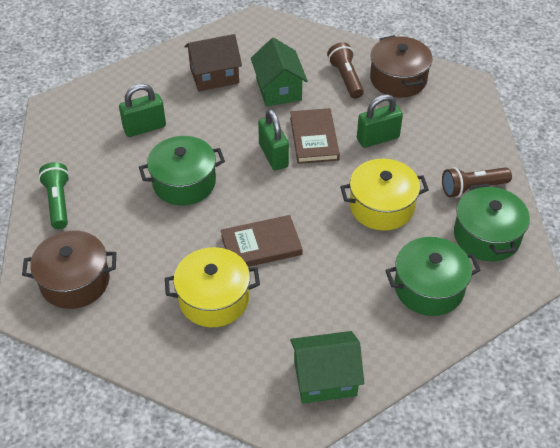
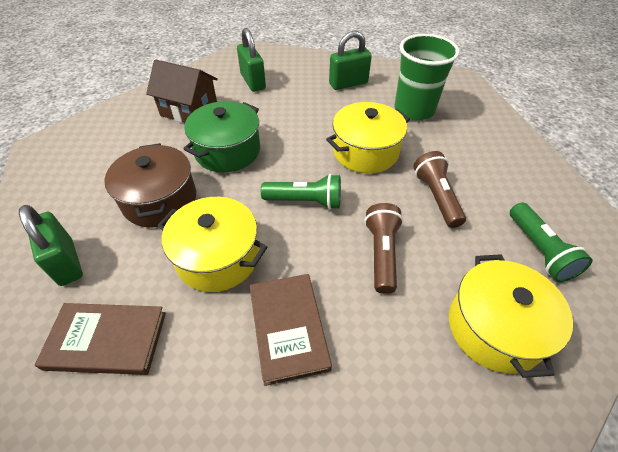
brown pot: [22,231,116,309] [370,35,433,98] = 2 -> [104,143,196,227] = 1
green cup: none = 0 -> [395,34,460,120] = 1
green flashlight: [38,162,70,229] = 1 -> [261,174,341,210] [510,203,593,282] = 2
green house: [251,38,308,107] [290,331,364,404] = 2 -> none = 0
green pot: [139,136,225,206] [385,237,481,316] [454,184,530,261] = 3 -> [183,101,260,172] = 1
yellow pot: [165,247,260,327] [340,159,429,231] = 2 -> [157,197,267,292] [326,102,410,174] [449,254,573,378] = 3

